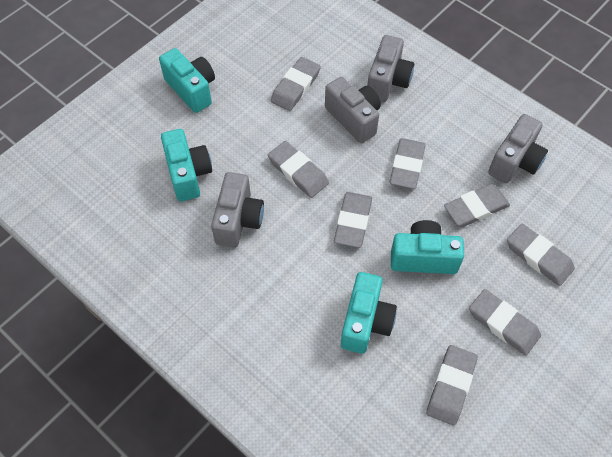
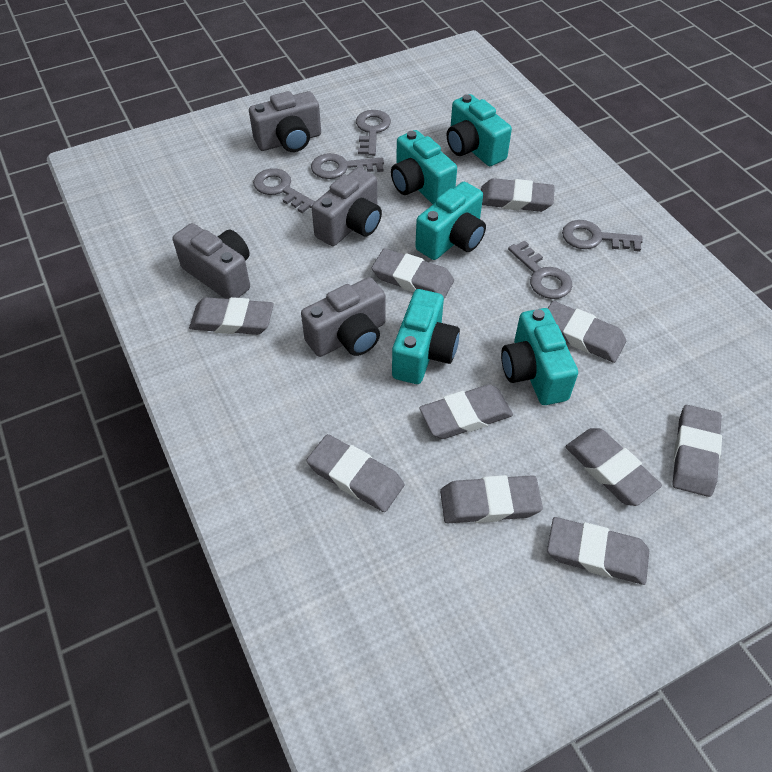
grey eraser: [268,141,329,198] [271,57,321,111] [334,192,372,248] [390,138,426,189] [426,345,478,426] [444,184,510,227] [469,289,541,356] [507,224,575,286] = 8 -> [189,297,274,335] [307,434,404,512] [372,248,454,299] [419,384,513,439] [440,475,543,523] [481,178,555,212] [547,517,649,585] [548,301,626,363] [565,428,662,506] [672,405,722,497] = 10
grey key: none = 0 -> [253,169,315,213] [311,153,384,179] [356,110,391,156] [508,240,572,299] [562,220,643,252] = 5
turquoise camera: [159,48,215,113] [161,129,212,201] [341,272,397,354] [391,220,464,274] = 4 -> [391,130,457,204] [392,289,460,384] [415,182,486,260] [447,94,512,166] [501,308,578,405] = 5

